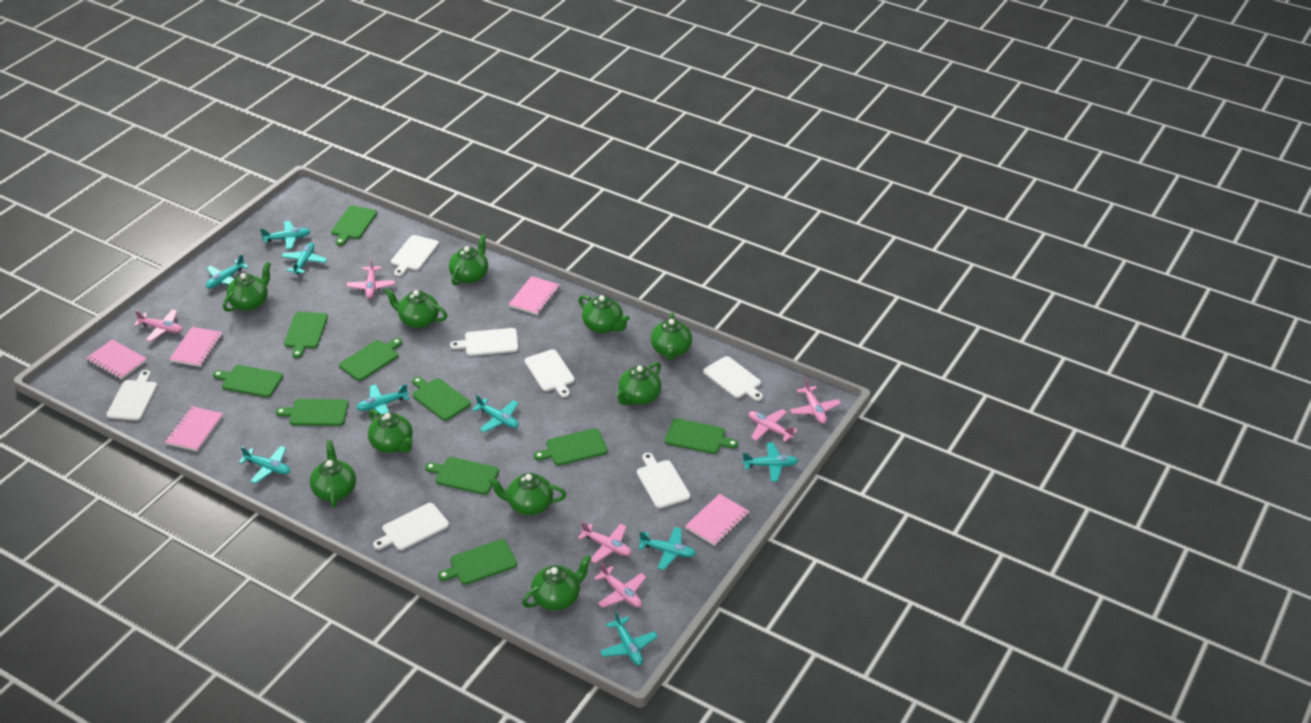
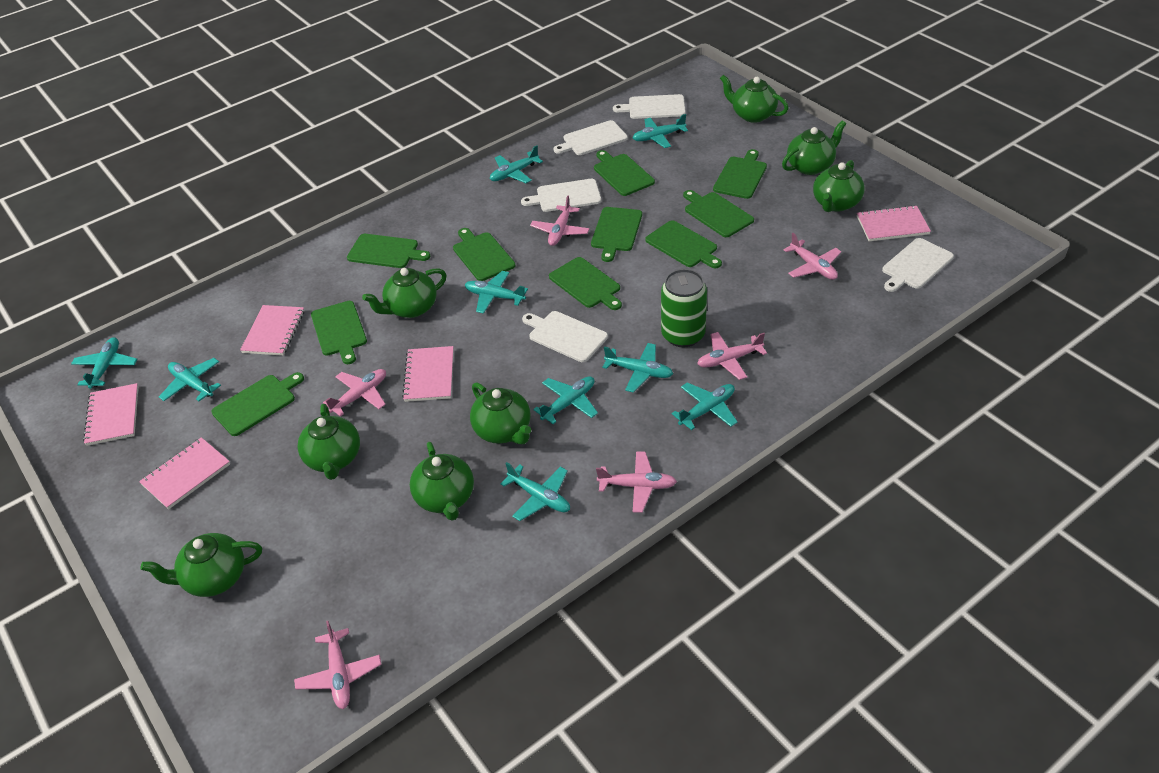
green can: none = 0 -> [661,269,707,347] = 1
green teapot: [223,262,271,312] [310,440,356,508] [368,409,413,453] [384,288,448,328] [449,234,488,286] [488,473,566,515] [522,555,592,611] [578,295,630,333] [615,362,661,406] [651,312,692,361] = 10 -> [141,533,262,597] [297,404,360,480] [362,268,447,318] [410,442,474,521] [470,382,531,445] [720,75,789,123] [782,120,846,175] [813,160,865,212] = 8
white cutting board: [106,370,157,421] [373,503,449,550] [391,235,439,277] [450,328,519,356] [524,349,575,398] [637,453,690,508] [703,356,763,401] = 7 -> [521,179,601,212] [522,311,608,362] [553,120,628,155] [613,94,686,119] [882,238,954,292] = 5

